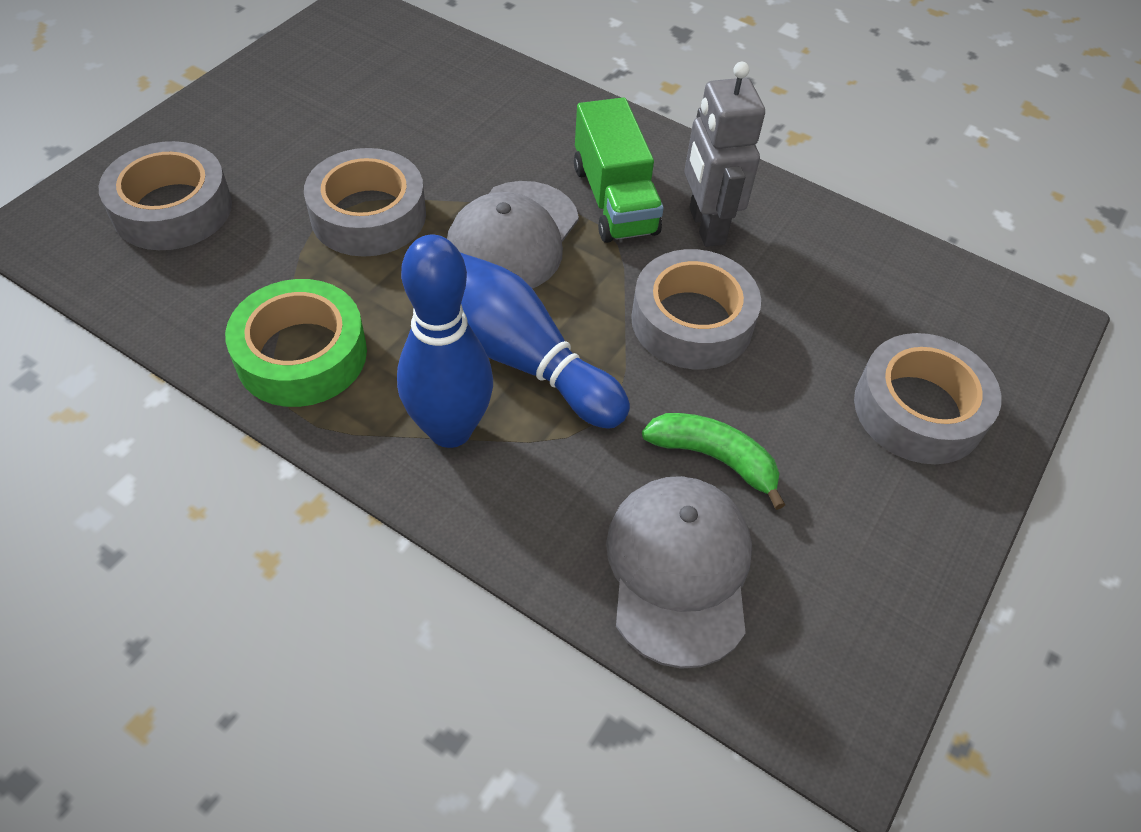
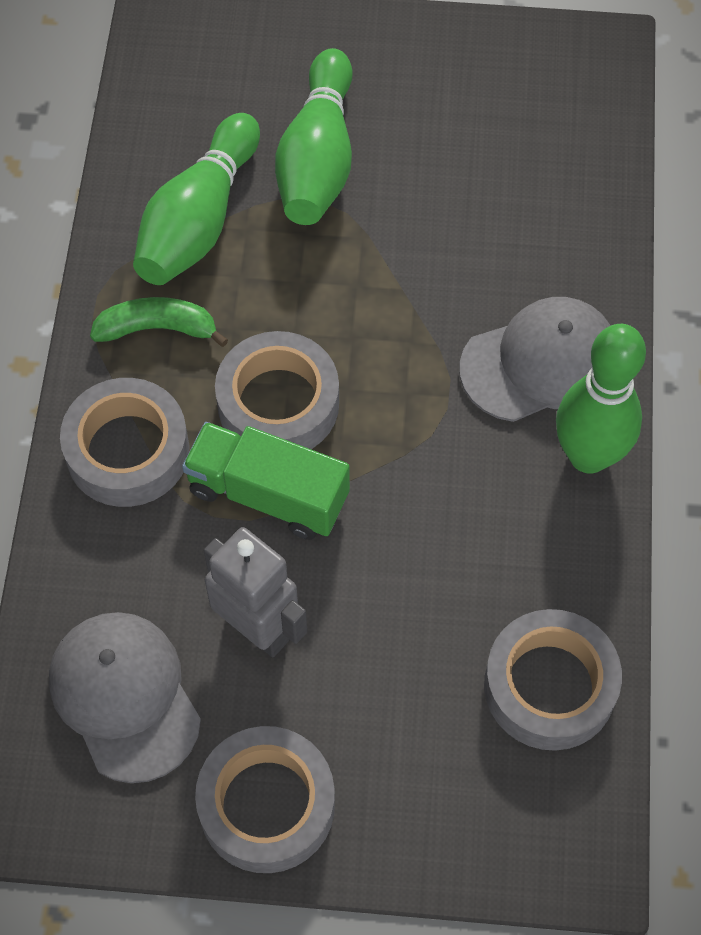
blue bowling pin: [397,235,493,448] [460,252,630,429] = 2 -> none = 0
green bowling pin: none = 0 -> [133,113,260,285] [275,48,352,225] [556,324,646,474] = 3
green tape: [225,279,367,407] = 1 -> none = 0

